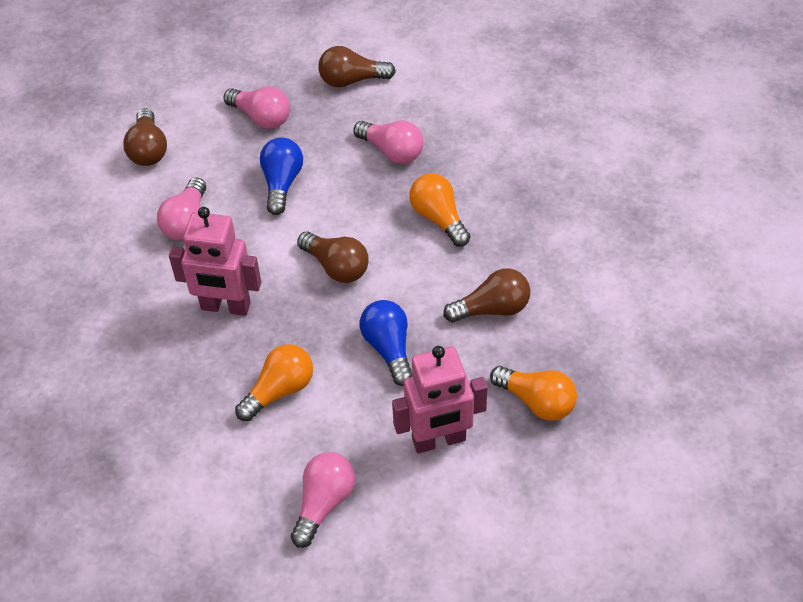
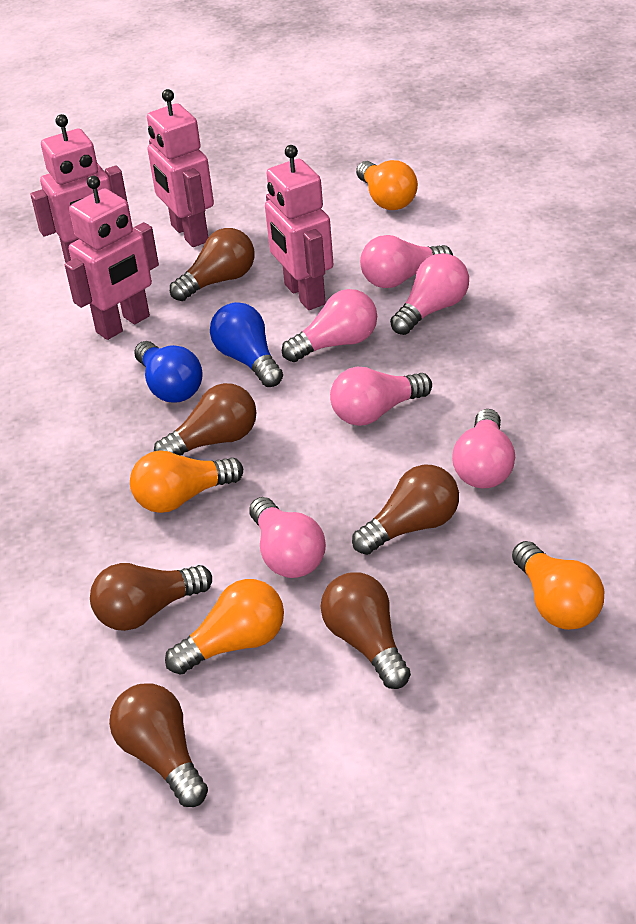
brown light bulb: [123,108,167,166] [297,232,369,283] [318,46,396,87] [443,268,530,322] = 4 -> [90,563,212,631] [109,683,208,807] [154,383,257,456] [170,228,254,301] [321,572,411,689] [352,465,459,555] = 6
orange light bulb: [235,344,313,421] [409,173,470,247] [490,366,577,421] = 3 -> [130,450,243,513] [165,579,284,675] [356,160,418,210] [512,541,604,630] = 4
pink light bulb: [157,178,206,240] [223,86,290,129] [291,452,355,548] [354,120,423,164] = 4 -> [249,497,326,578] [282,289,377,362] [330,367,432,426] [360,235,453,288] [390,253,469,335] [452,409,515,488] = 6
pink robot: [169,207,261,316] [392,346,488,453] = 2 -> [30,114,128,263] [65,175,159,340] [147,89,214,247] [265,145,333,310] = 4

